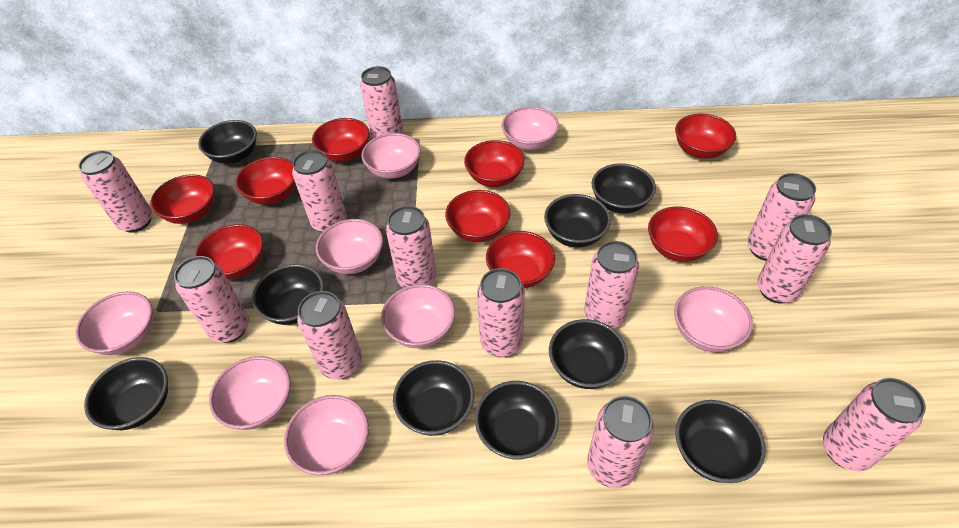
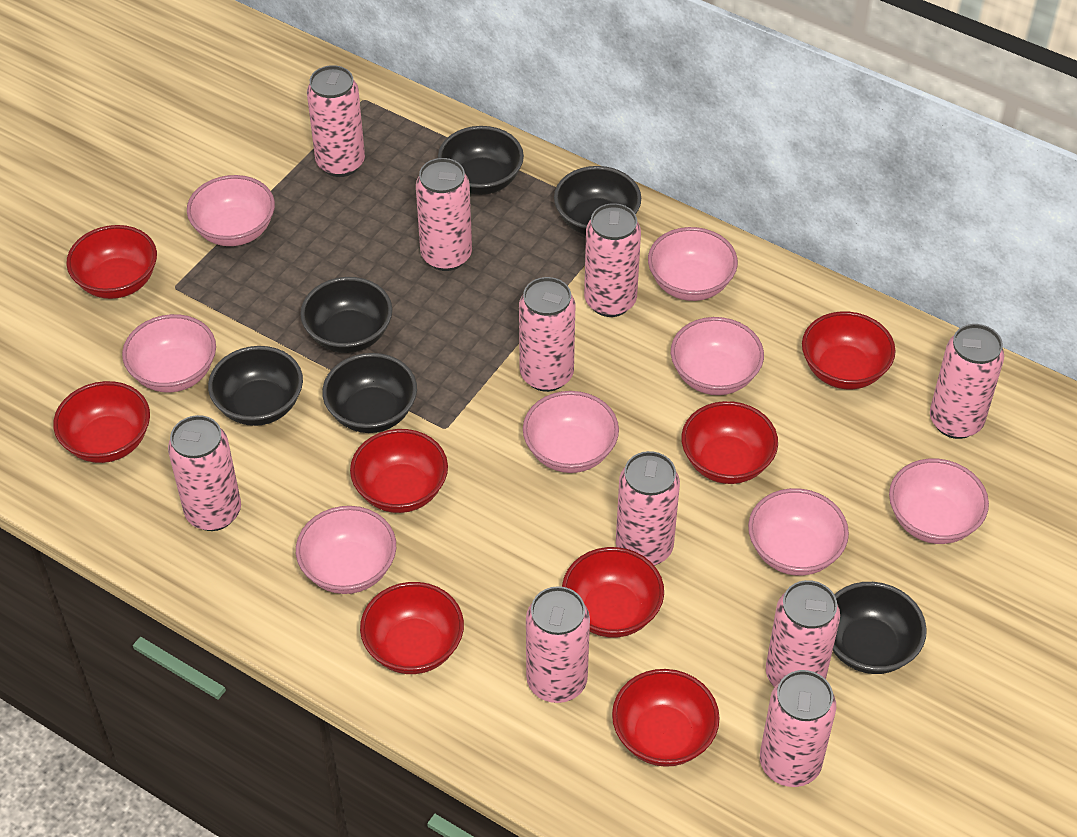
black bowl: [84,357,168,430] [198,120,257,164] [252,264,324,325] [393,360,474,436] [475,381,559,460] [544,194,611,247] [549,319,628,389] [591,163,656,213] [675,400,766,483] = 9 -> [208,346,303,426] [300,277,392,353] [322,353,417,433] [438,126,524,195] [554,166,641,235] [833,582,927,674] = 6
pink can: [78,150,152,233] [174,256,249,343] [292,150,347,233] [297,291,362,379] [360,66,403,139] [386,206,436,288] [477,268,525,357] [584,241,639,328] [587,396,654,488] [747,173,816,261] [757,214,832,304] [823,378,926,471] = 12 -> [168,415,241,531] [307,65,365,177] [416,158,472,271] [519,277,576,392] [526,586,590,703] [584,203,641,317] [616,451,680,566] [760,670,836,787] [766,580,840,687] [930,324,1004,439] = 10
red bowl: [150,174,215,224] [195,224,263,280] [235,157,296,204] [312,118,370,162] [445,190,510,242] [464,140,525,187] [486,231,555,288] [648,207,718,262] [675,114,736,158] = 9 -> [53,381,150,463] [66,225,157,299] [350,429,448,513] [360,582,464,674] [562,547,664,637] [612,669,720,767] [681,401,778,484] [802,311,896,389] = 8

